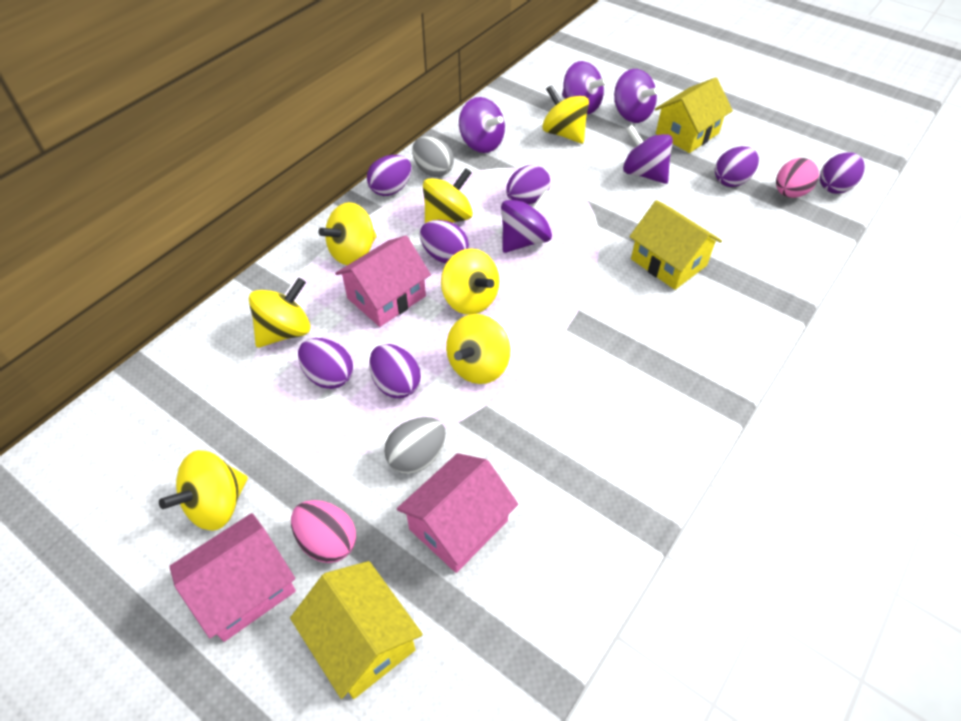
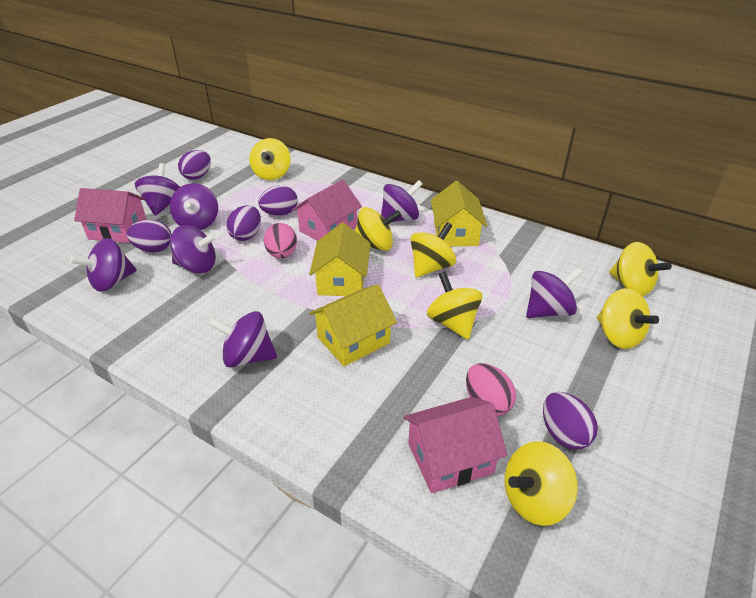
grey egg: [384,417,446,474] [412,136,454,177] = 2 -> none = 0
purple egg: [298,338,353,389] [367,155,412,196] [369,344,421,398] [420,220,469,263] [506,165,550,205] [715,146,759,187] [820,152,865,194] = 7 -> [126,220,172,252] [178,150,211,180] [226,205,261,241] [258,185,298,216] [543,392,598,450] = 5
purple spinning top: [459,97,505,153] [501,189,552,253] [562,61,608,114] [614,69,659,123] [623,125,673,184] = 5 -> [70,238,137,292] [135,163,180,216] [170,183,218,230] [170,225,217,273] [208,311,277,368] [381,180,423,222] [526,267,583,318] = 7

